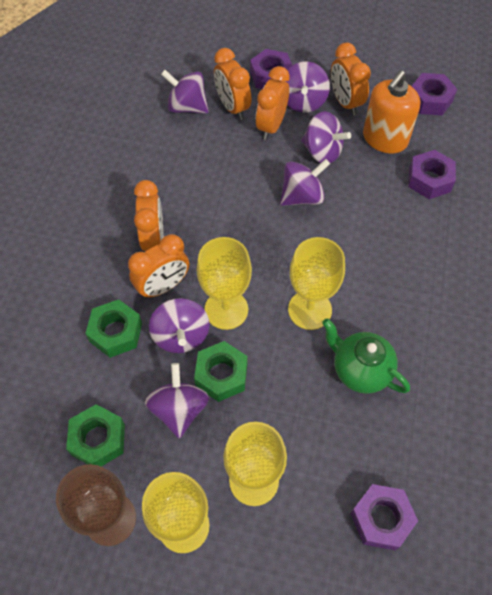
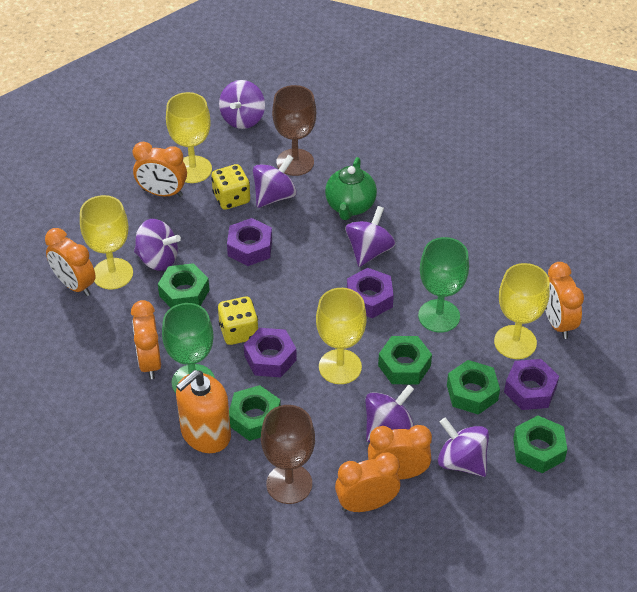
brown goblet: [56,464,136,546] = 1 -> [261,405,315,504] [272,85,316,176] = 2
green goblet: none = 0 -> [162,303,215,393] [418,237,469,333] = 2
green nut: [66,404,125,466] [85,299,142,358] [194,341,247,402] = 3 -> [158,263,210,308] [229,385,281,441] [378,336,432,384] [447,360,500,415] [513,415,567,473] = 5
orange clock: [128,234,189,299] [134,180,164,251] [214,48,252,120] [256,66,290,140] [331,43,371,115] = 5 -> [45,228,96,296] [131,300,161,379] [133,142,187,197] [335,452,400,512] [368,425,432,480] [545,262,584,339] = 6
yellow dice: none = 0 -> [211,164,250,210] [218,297,258,345] = 2

